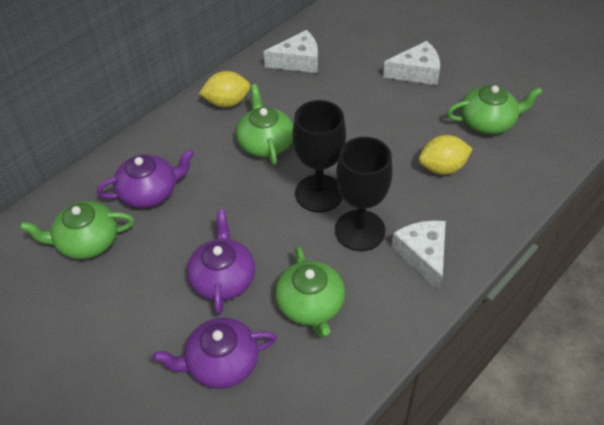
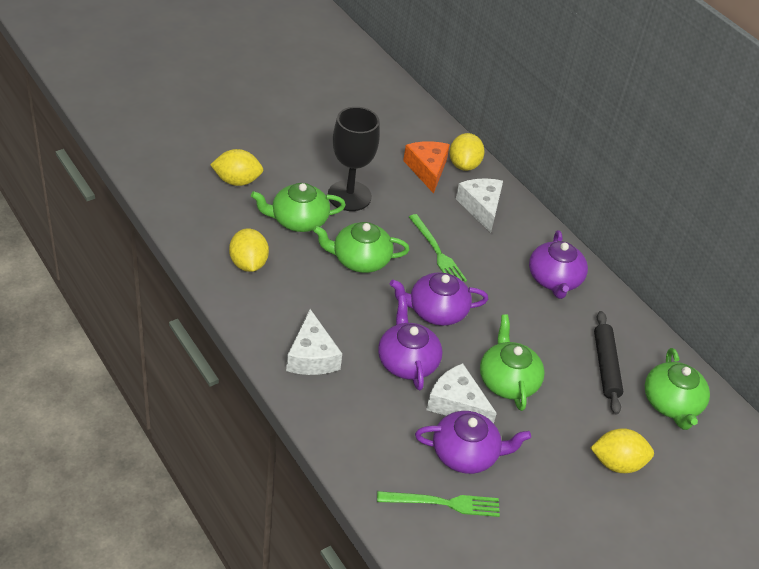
black goblet: [292,100,346,213] [335,137,393,251] = 2 -> [328,107,380,211] = 1
black rolling pin: none = 0 -> [594,311,623,414] = 1
green fork: none = 0 -> [377,491,500,517] [409,214,467,282] = 2
orange cheese: none = 0 -> [403,141,450,194] = 1
purple teapot: [97,149,194,208] [153,318,277,389] [187,210,255,315] = 3 -> [378,295,443,390] [390,272,488,326] [415,411,531,474] [529,230,588,299] = 4
yellow lemon: [199,71,251,108] [419,135,473,175] = 2 -> [210,149,263,186] [229,229,269,272] [449,133,485,171] [591,428,654,473] = 4

